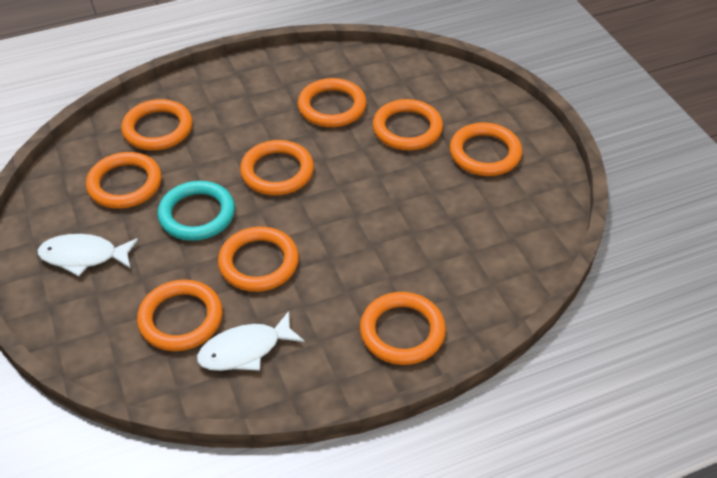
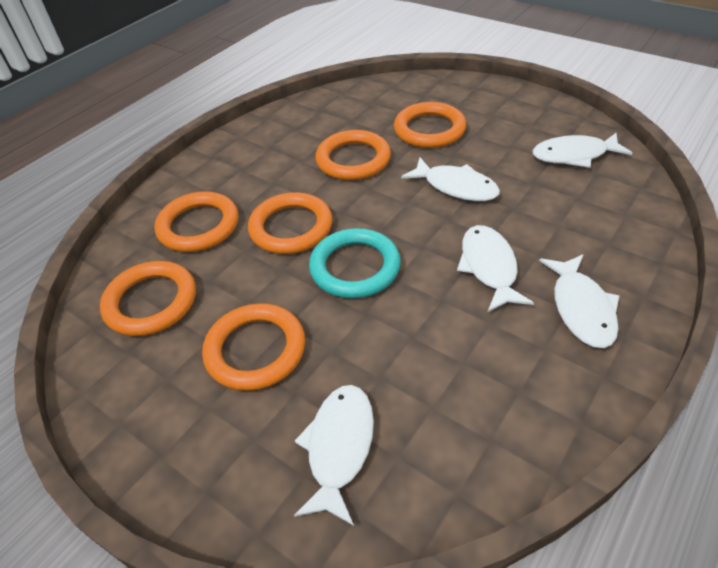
orange ring: [86,152,162,209] [121,99,193,151] [137,280,223,351] [218,227,299,292] [240,140,314,195] [298,78,366,127] [360,292,446,365] [372,99,443,150] [450,122,522,176] = 9 -> [100,261,196,336] [155,191,239,252] [202,303,305,391] [248,192,333,254] [315,130,391,180] [394,102,466,148] = 6
white fish: [38,234,138,276] [197,311,304,371] = 2 -> [294,385,374,526] [401,157,500,201] [457,225,534,312] [532,133,633,168] [539,254,620,348] = 5

